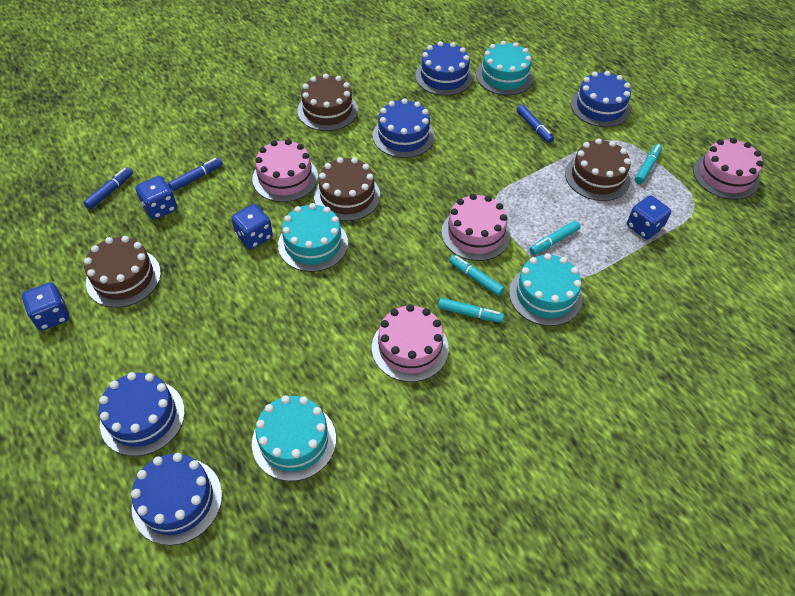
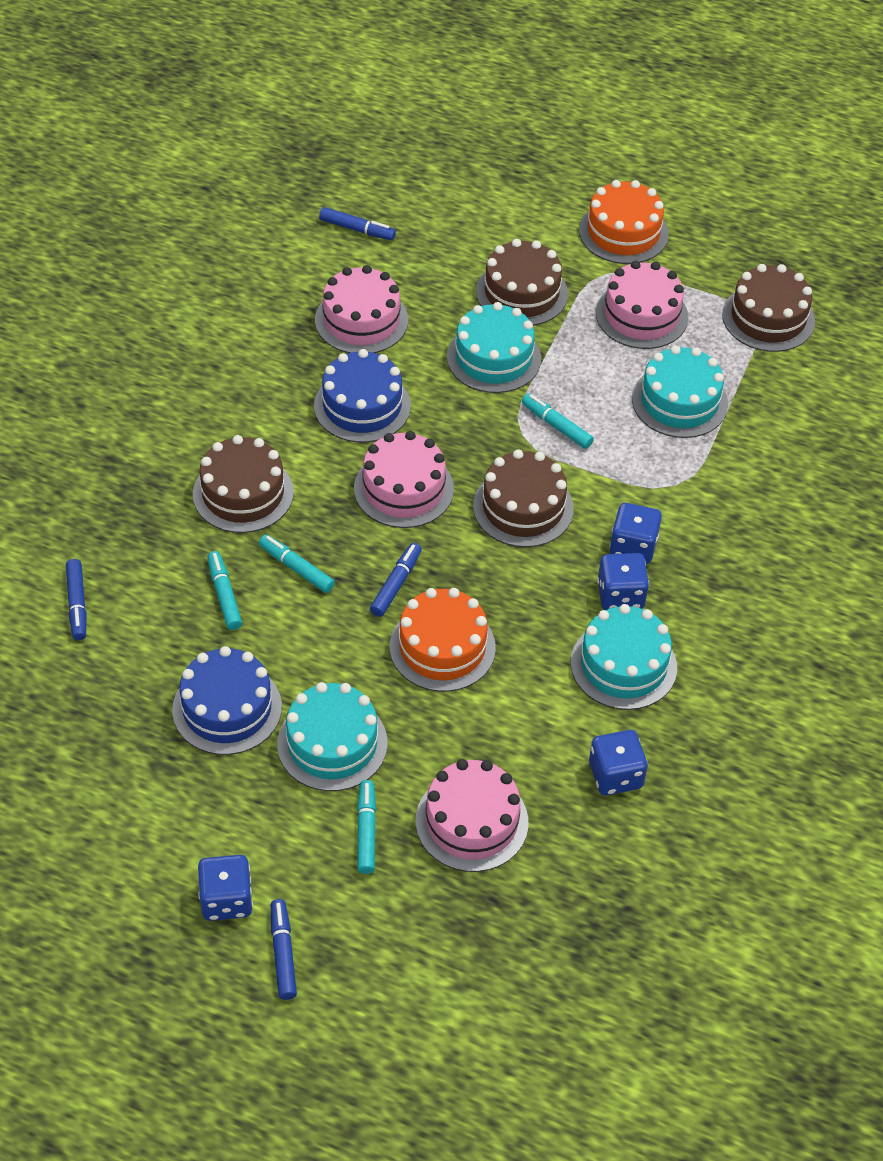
blue cake: [99,372,185,456] [131,453,222,545] [373,98,435,158] [415,41,473,96] [571,71,631,127] = 5 -> [172,646,282,755] [314,349,411,443] = 2
blue marker: [83,167,133,209] [168,158,223,191] [517,105,554,143] = 3 -> [66,559,87,640] [271,899,297,1000] [319,207,396,240] [370,543,422,617] = 4
orange cake: none = 0 -> [390,588,496,692] [579,180,669,264] = 2

